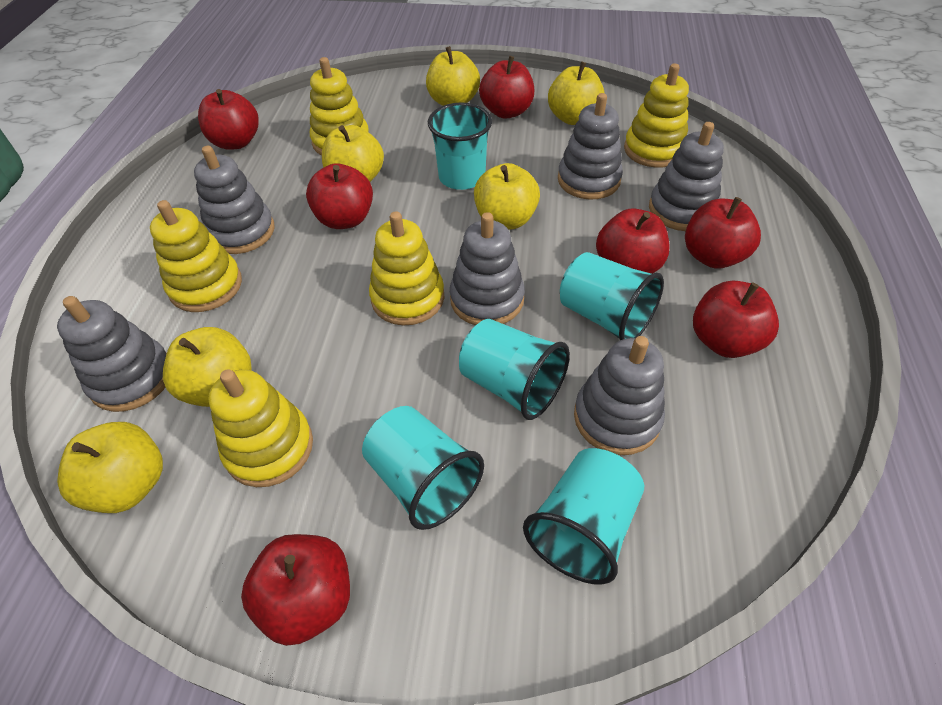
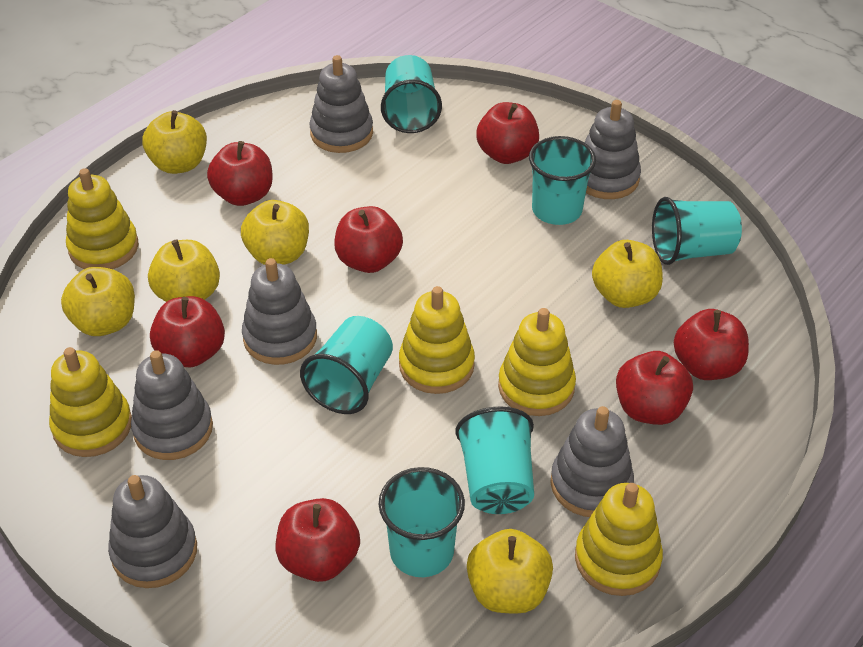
turquoise cup: [362,406,484,530] [428,103,492,190] [459,319,570,420] [523,448,644,585] [560,252,664,340] = 5 -> [300,316,393,414] [379,467,465,577] [381,55,442,133] [455,406,534,514] [529,136,596,225] [652,197,742,265] = 6

